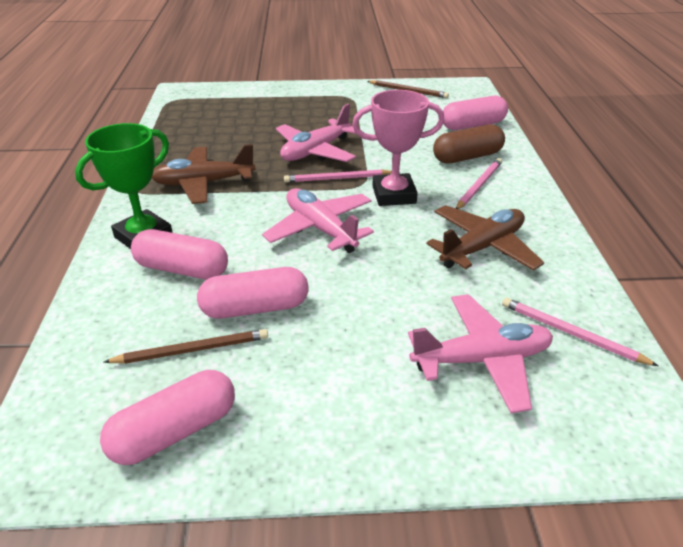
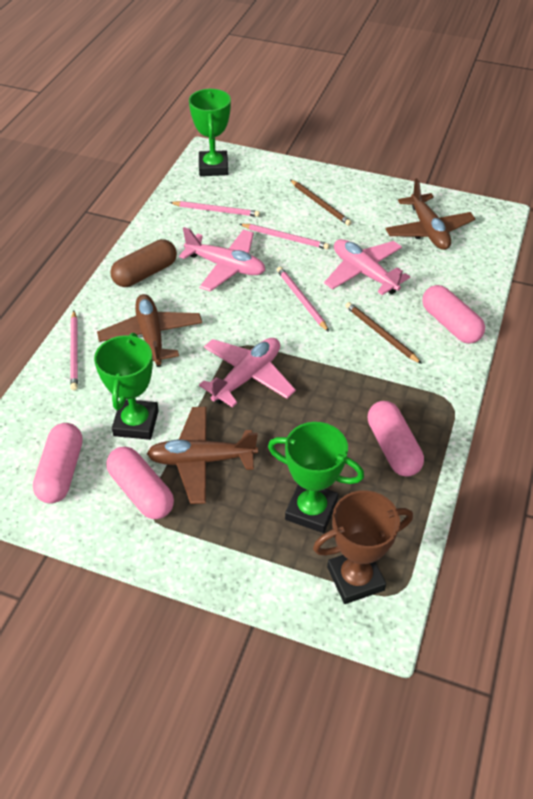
brown plane: [152,144,256,204] [426,205,545,271] = 2 -> [97,294,202,367] [147,407,258,504] [385,178,475,250] = 3
brown trophy: none = 0 -> [313,490,413,604] = 1
green trophy: [75,123,173,249] = 1 -> [94,333,159,440] [189,89,231,176] [268,422,364,533] = 3
pink pencil: [284,169,392,183] [456,158,502,209] [502,297,658,366] = 3 -> [70,311,78,390] [170,201,260,217] [240,224,329,249] [277,267,329,332] = 4
pink trophy: [352,90,445,206] = 1 -> none = 0

